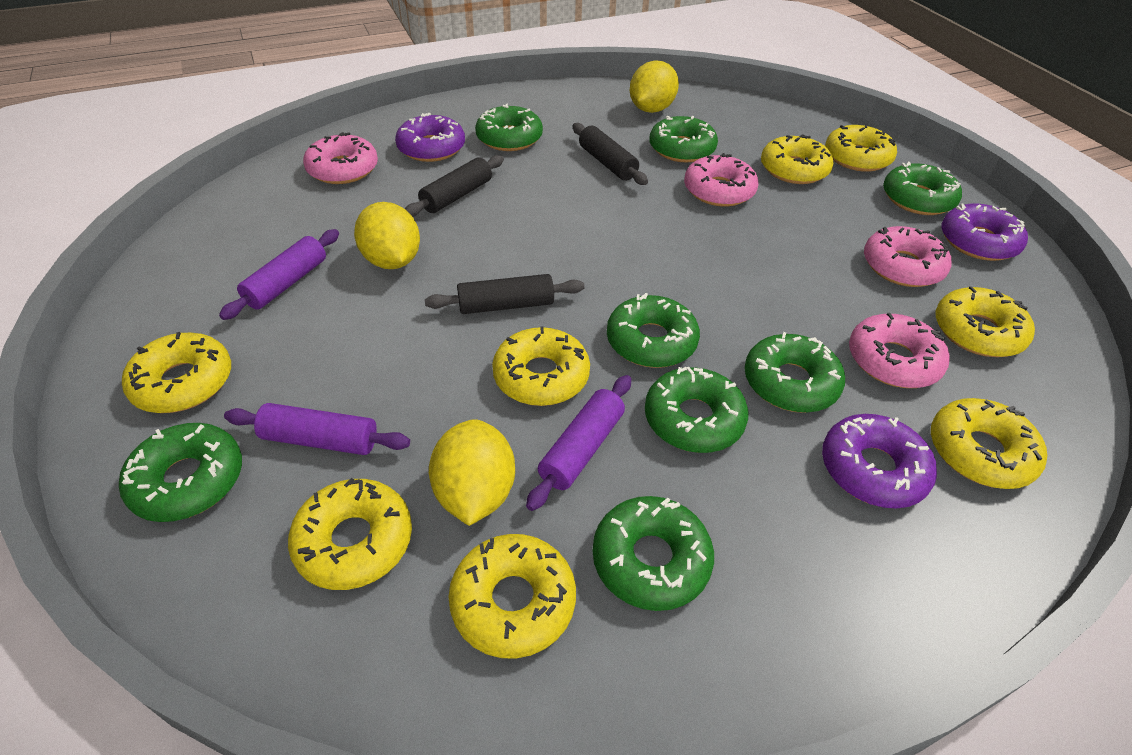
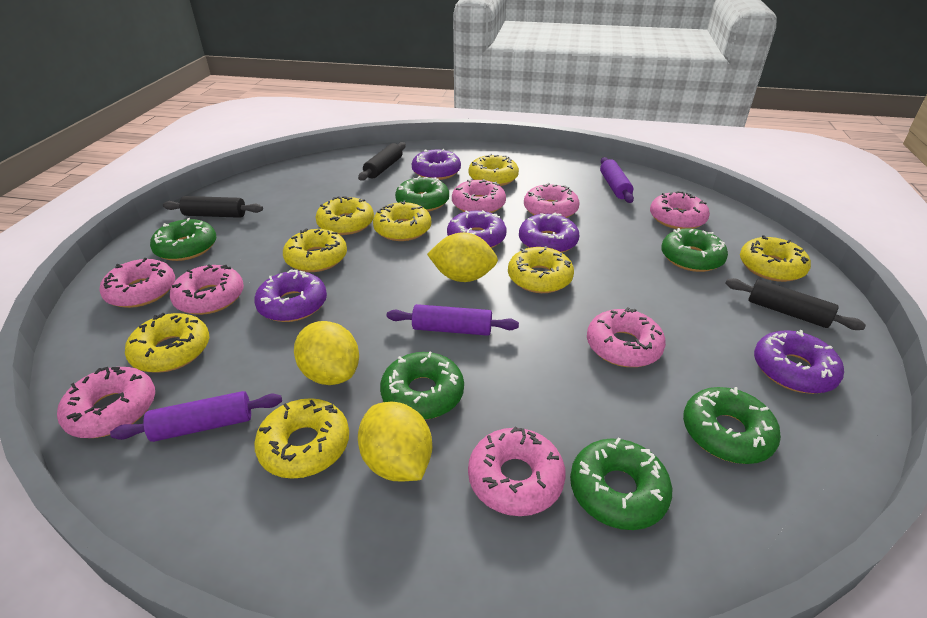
green donut: [119,423,242,522] [475,104,543,151] [593,496,714,611] [607,293,700,368] [645,367,748,453] [649,116,718,162] [745,332,845,413] [883,162,962,215] = 8 -> [150,218,216,261] [380,352,464,420] [395,176,449,212] [570,438,672,530] [661,228,728,272] [683,387,781,464] = 6
pink donut: [303,132,378,184] [684,153,758,207] [849,313,950,388] [864,226,951,287] = 4 -> [57,367,155,438] [99,258,175,308] [170,265,244,315] [452,179,506,213] [468,426,566,516] [524,183,579,218] [587,307,666,367] [650,191,710,229] = 8
purple donut: [395,113,465,162] [822,414,937,509] [941,203,1028,261] = 3 -> [254,269,327,322] [412,149,461,180] [447,210,506,248] [519,212,579,253] [754,330,844,394] = 5

